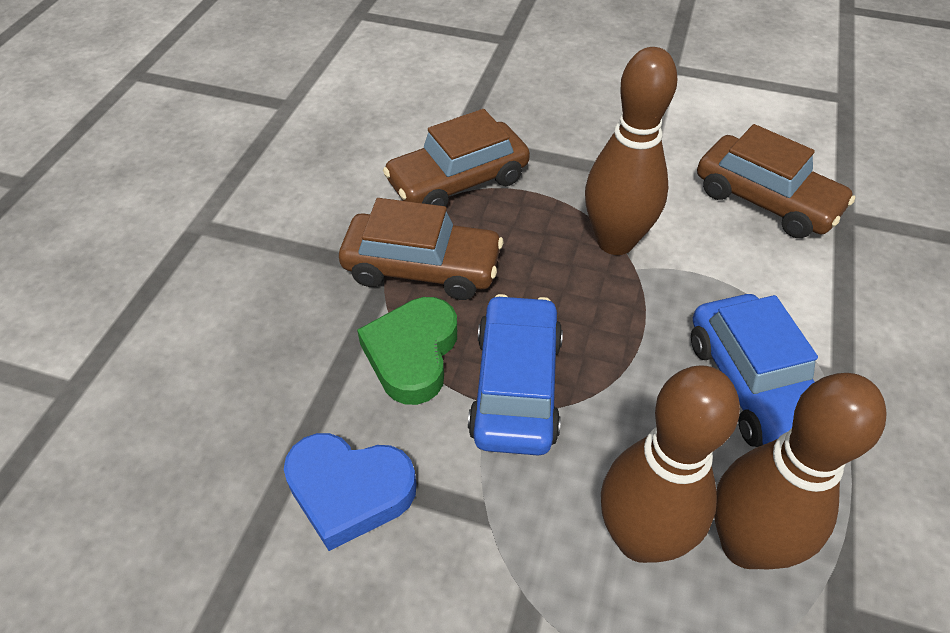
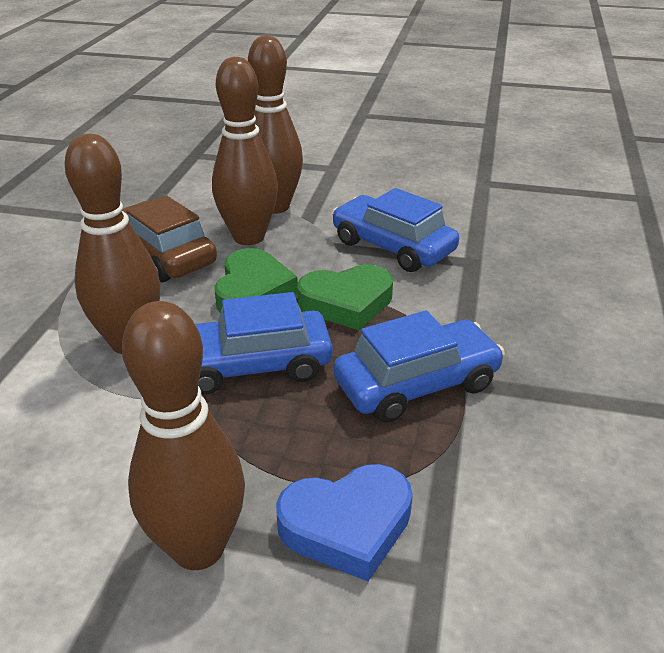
blue car: [468,294,563,455] [691,294,818,447] = 2 -> [195,292,333,395] [332,188,459,272] [333,310,505,423] = 3
brown bowling pin: [585,47,677,255] [601,365,740,563] [714,373,887,570] = 3 -> [65,134,160,354] [122,301,245,570] [212,57,278,245] [248,35,303,214] = 4
brown car: [339,198,503,300] [383,109,530,207] [697,124,855,238] = 3 -> [122,196,217,282] = 1
green heart: [357,297,457,405] = 1 -> [215,248,298,312] [297,264,393,330] = 2

